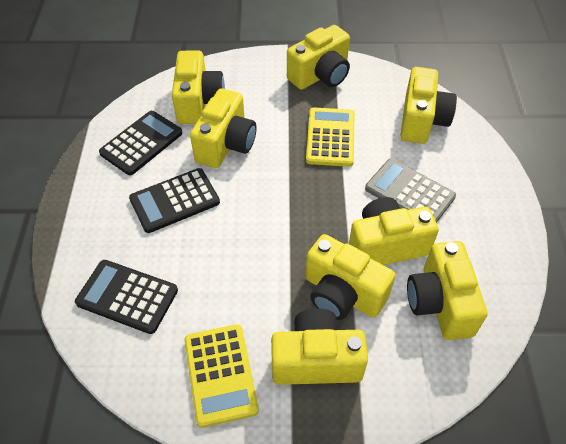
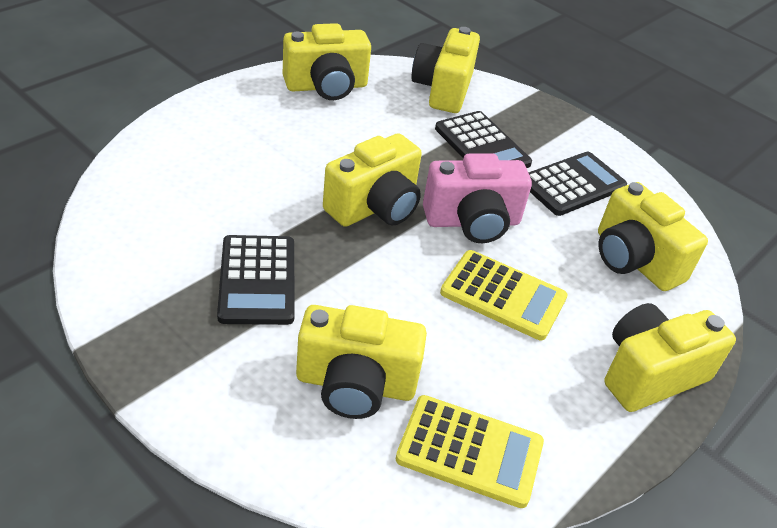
grey calculator: [365,158,456,223] = 1 -> none = 0
pink camera: none = 0 -> [423,153,532,243] = 1
yellow camera: [172,51,225,124] [190,88,256,168] [271,308,368,385] [287,25,350,90] [306,234,395,320] [349,197,439,265] [400,67,457,144] [407,241,488,340] = 8 -> [283,23,371,100] [296,305,427,419] [323,133,422,227] [411,27,480,113] [598,182,708,291] [604,303,736,412] = 6

